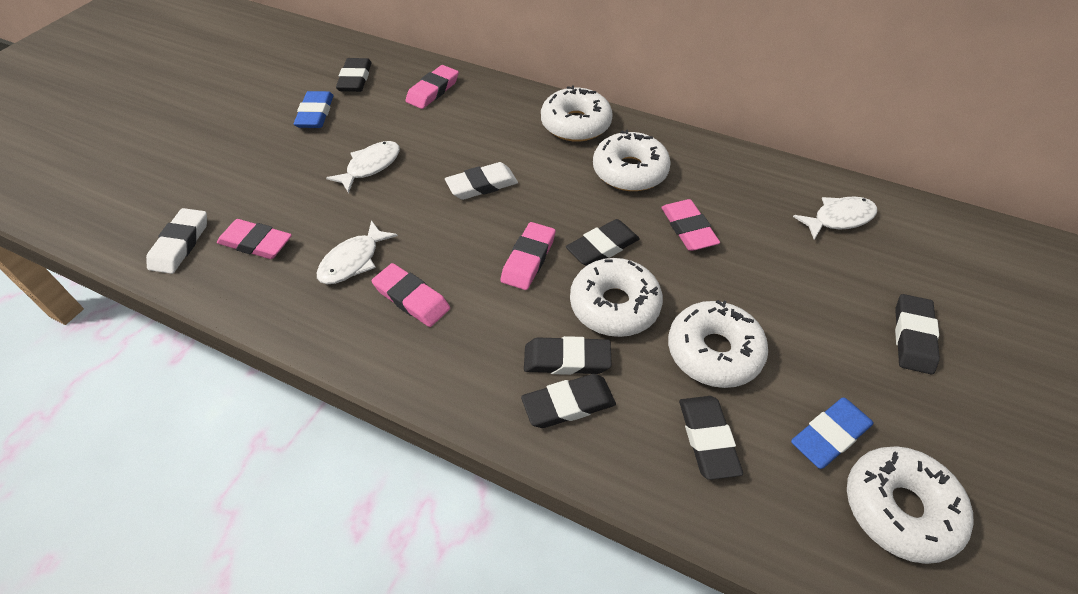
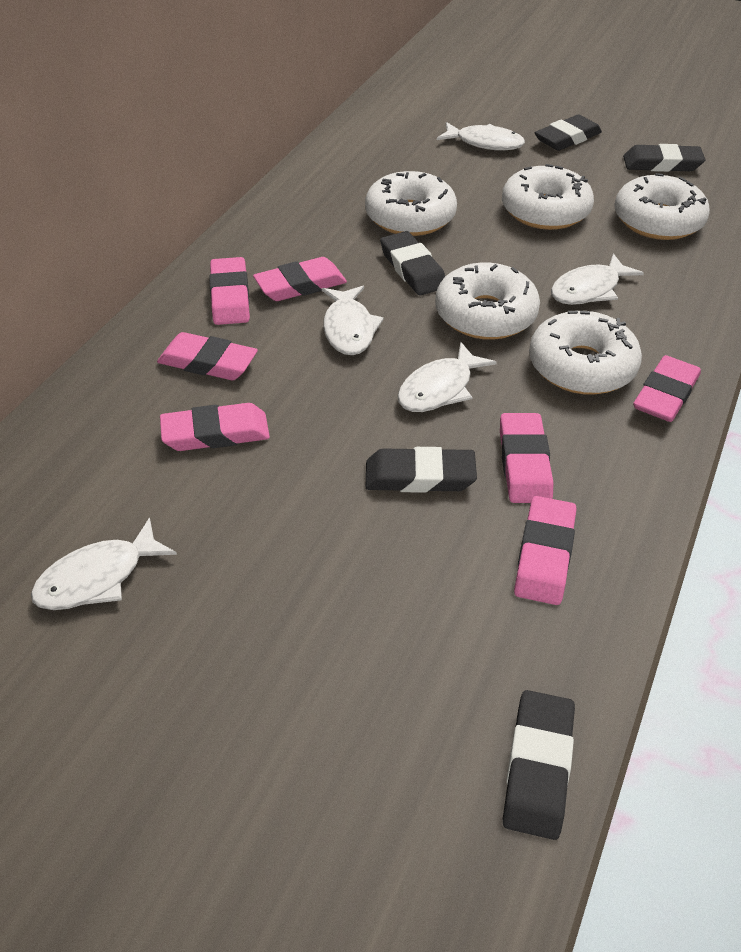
black eraser: [336,58,371,92] [521,374,616,428] [524,336,612,375] [566,219,640,266] [679,396,743,480] [895,294,940,374] = 6 -> [366,447,477,493] [380,231,445,296] [503,690,575,840] [535,114,602,151] [623,144,706,172] = 5
blue eraser: [294,91,334,128] [791,397,874,469] = 2 -> none = 0
pink eraser: [217,219,292,259] [371,263,450,327] [406,65,459,109] [500,222,555,290] [661,199,720,251] = 5 -> [157,332,258,380] [160,403,270,451] [209,257,250,325] [253,257,347,301] [500,413,554,503] [514,496,576,605] [633,355,701,422] = 7
white eraser: [146,208,207,274] [445,162,518,200] = 2 -> none = 0
white fish: [317,220,398,284] [326,141,400,193] [793,196,877,240] = 3 -> [31,518,177,610] [322,286,384,355] [397,342,497,412] [437,122,525,151] [551,253,644,305] = 5

